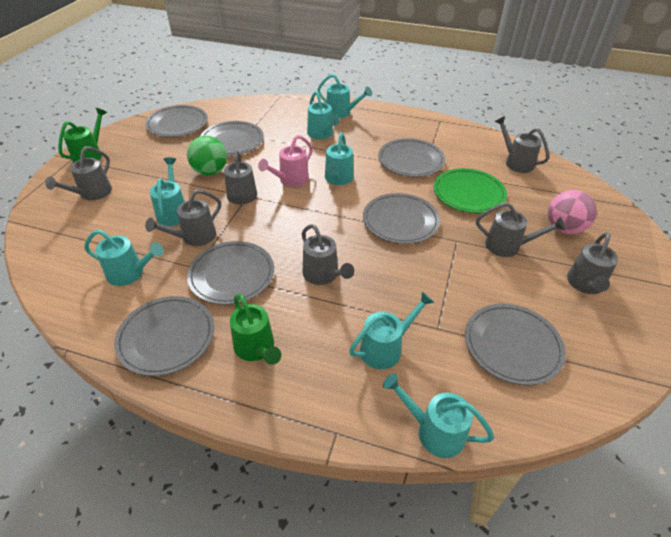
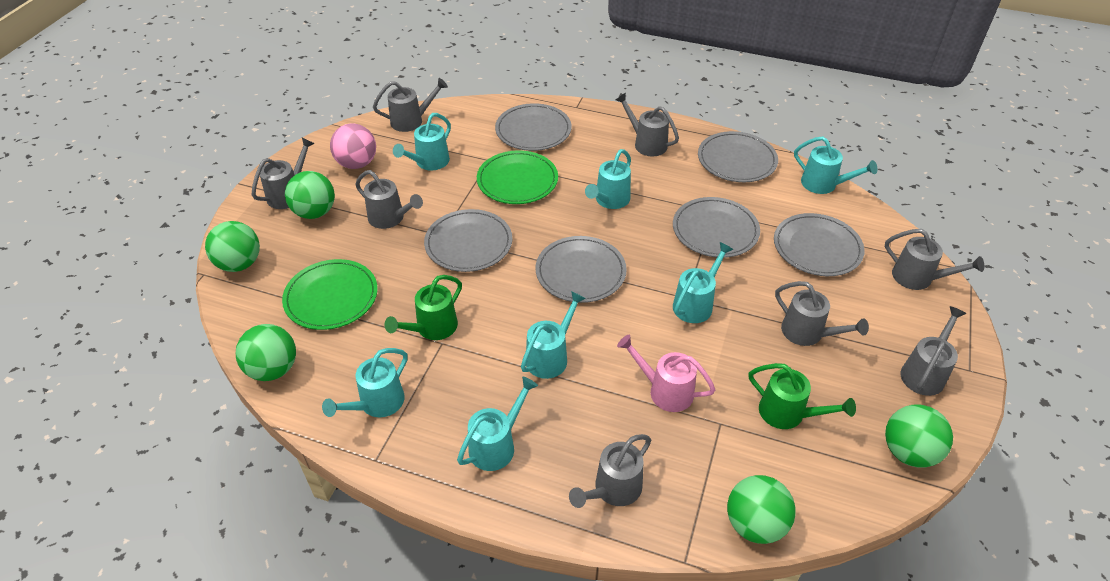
green ball: [187,136,227,176] = 1 -> [205,221,260,272] [236,324,296,381] [285,171,335,219] [727,475,796,544] [885,405,953,467] = 5
green plate: [434,168,507,213] = 1 -> [282,259,378,330] [477,150,558,204] = 2
grey plate: [114,296,214,376] [145,105,208,137] [187,241,274,305] [200,121,264,156] [363,193,440,244] [378,138,445,177] [465,304,566,385] = 7 -> [424,209,512,272] [495,103,572,151] [536,236,627,303] [673,197,760,258] [698,131,778,182] [774,213,865,276] = 6
grey watering can: [45,146,112,200] [145,190,221,246] [224,150,257,204] [302,224,354,285] [476,202,565,257] [495,116,549,173] [567,232,618,294] = 7 -> [252,138,315,209] [355,170,423,229] [373,78,448,132] [569,434,651,508] [616,93,679,156] [775,281,869,346] [885,229,984,290] [901,306,967,396] = 8

